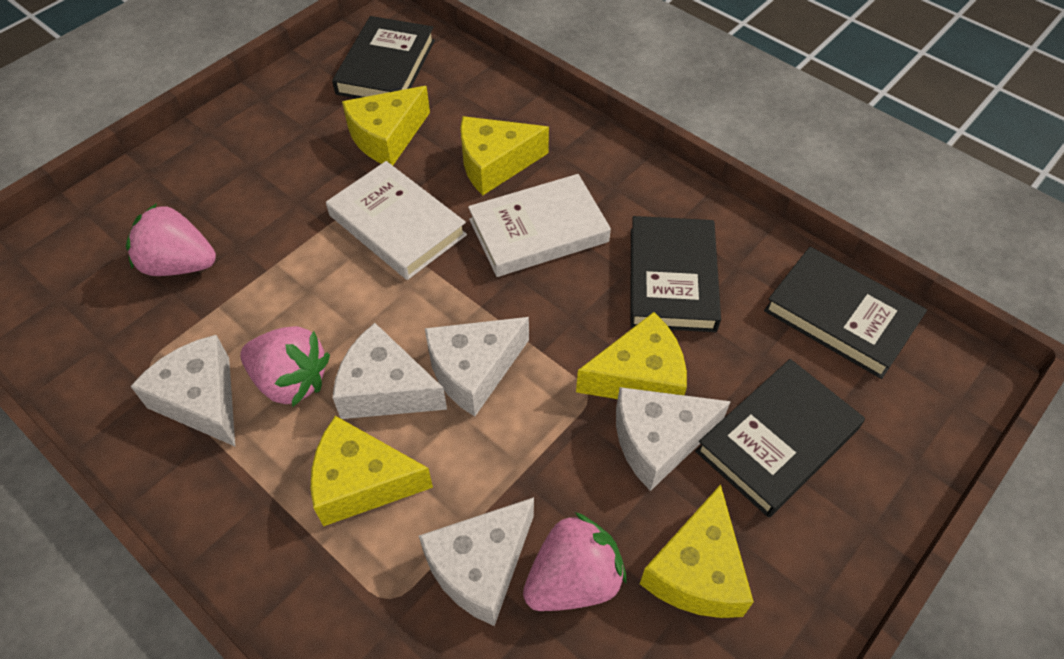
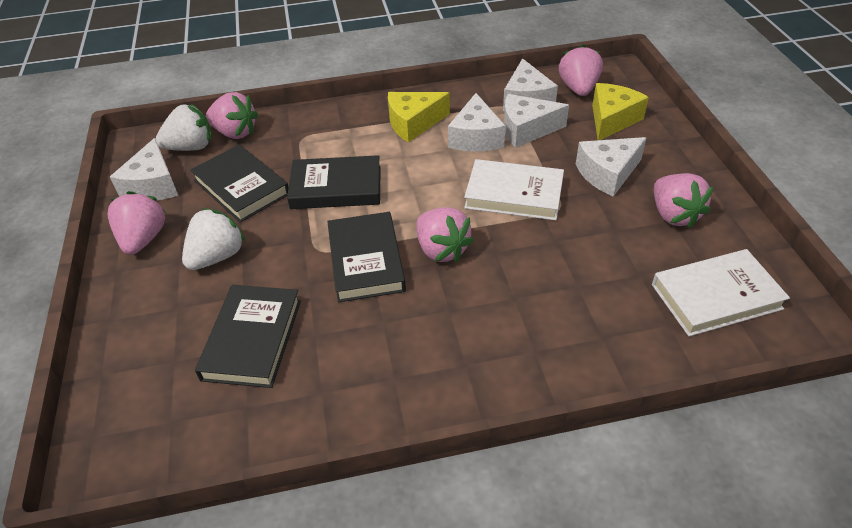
pink strawberry: [126,203,216,276] [240,326,330,407] [523,512,627,611] = 3 -> [108,191,166,255] [206,92,258,139] [416,207,474,262] [559,44,603,96] [654,173,713,228] = 5
white strawberry: none = 0 -> [156,104,212,151] [182,208,246,270] = 2
yellow cheese: [310,416,433,526] [342,86,430,166] [460,116,549,195] [576,312,687,399] [640,484,754,618] = 5 -> [388,92,450,142] [592,83,649,140] = 2

